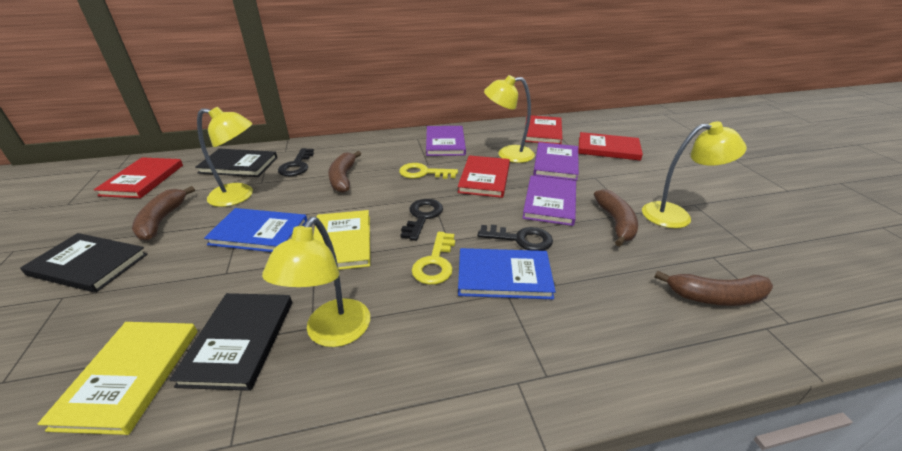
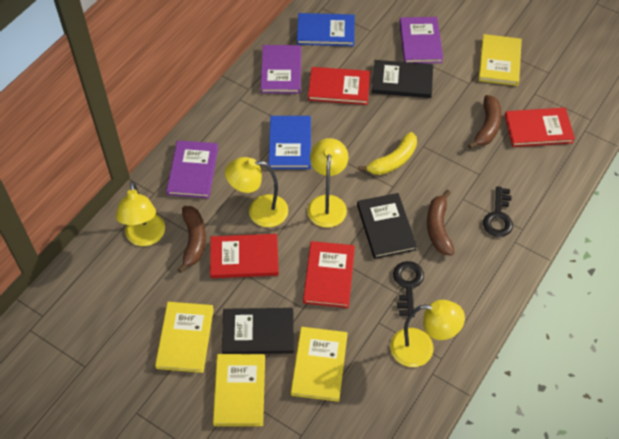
black key: [278,148,314,176] [401,199,443,241] [478,225,553,251] = 3 -> [393,261,424,317] [483,187,513,237] = 2
brown banana: [132,186,195,241] [328,151,361,193] [594,189,638,247] [654,270,773,306] = 4 -> [178,206,206,273] [427,190,454,256] [468,95,502,149] = 3
yellow banana: none = 0 -> [359,132,417,175] = 1
yellow book: [38,322,197,435] [313,210,370,270] = 2 -> [155,302,214,373] [213,354,265,426] [291,327,348,402] [479,34,522,86] = 4
yellow key: [399,163,458,179] [412,232,455,285] = 2 -> none = 0

